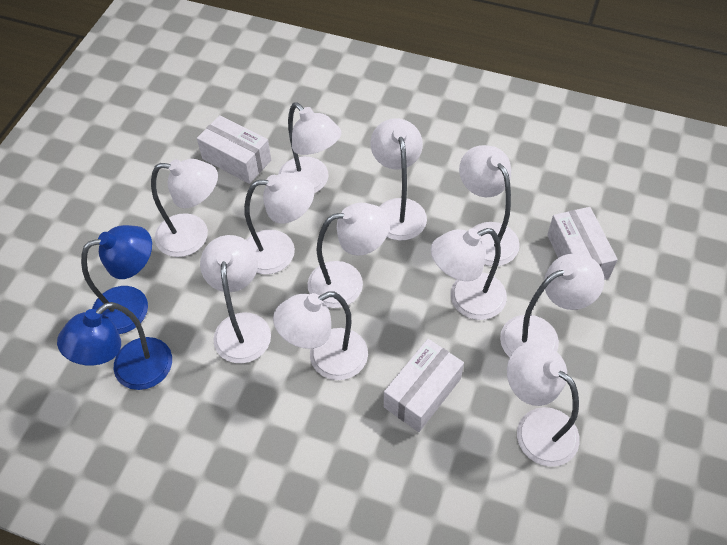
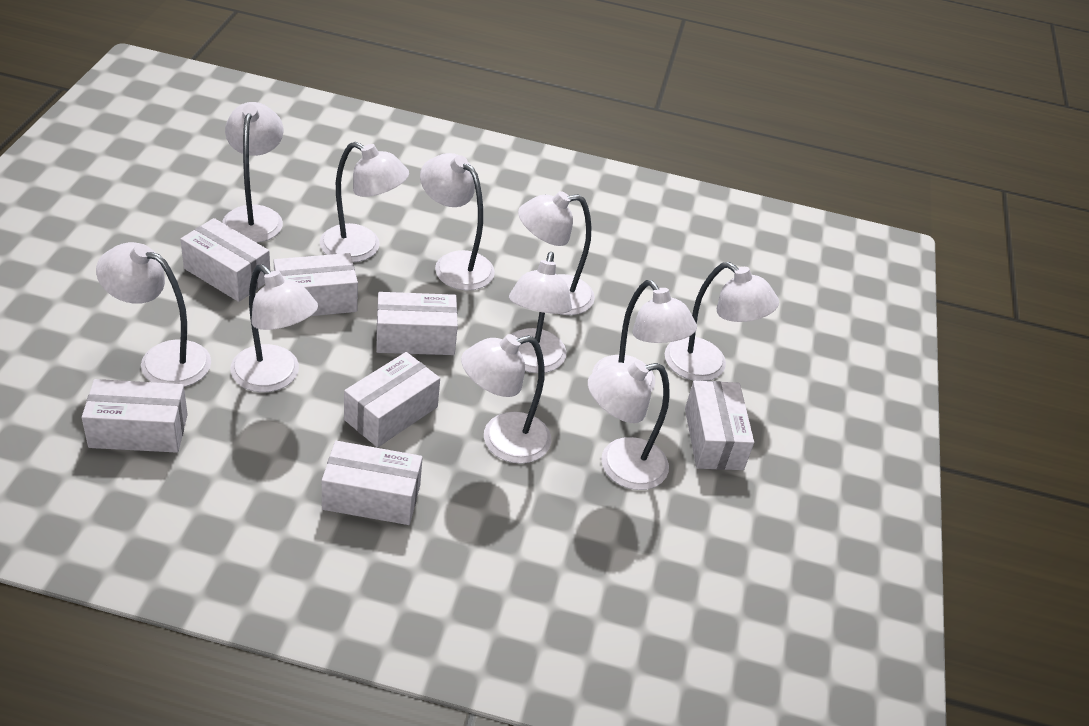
blue lamp: [57,302,172,390] [81,225,152,334] = 2 -> none = 0
white box: [197,115,271,184] [384,339,464,432] [547,207,618,280] = 3 -> [82,379,188,453] [180,218,270,302] [273,253,358,316] [322,441,423,525] [344,352,440,447] [376,292,458,355] [685,381,754,470] = 7

